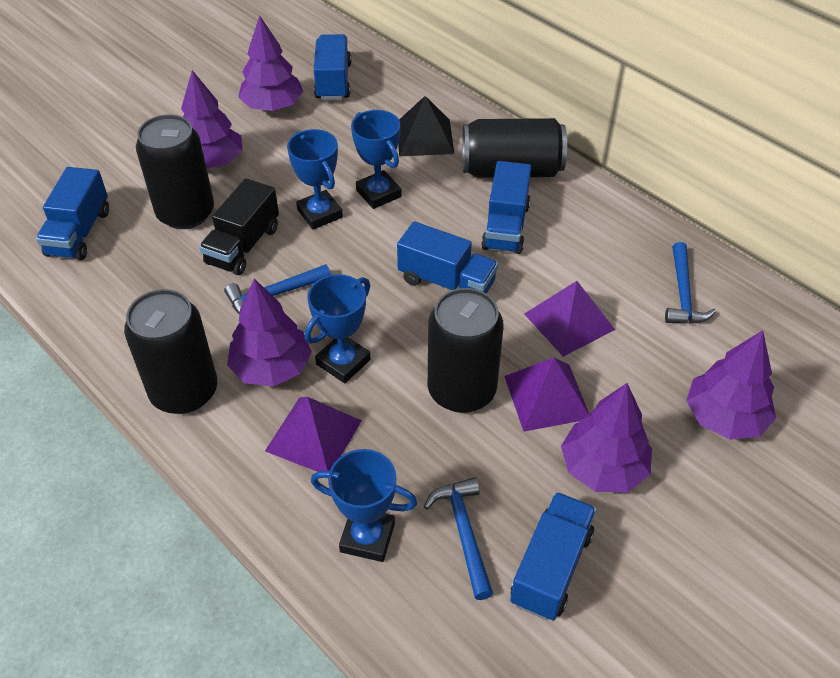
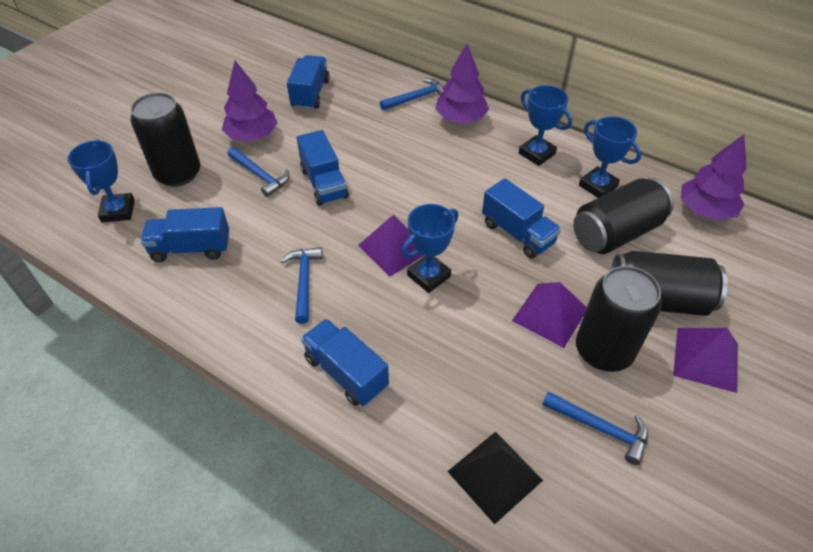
black truck: [199,178,279,275] = 1 -> none = 0
blue hammer: [224,264,331,314] [424,477,493,600] [665,242,716,324] = 3 -> [227,147,289,197] [281,247,323,324] [380,79,444,110] [542,391,648,465] = 4
purple tree: [181,70,243,169] [227,279,312,387] [238,15,303,111] [561,383,652,492] [686,330,776,440] = 5 -> [222,61,278,141] [435,44,489,123] [681,134,746,220] = 3

